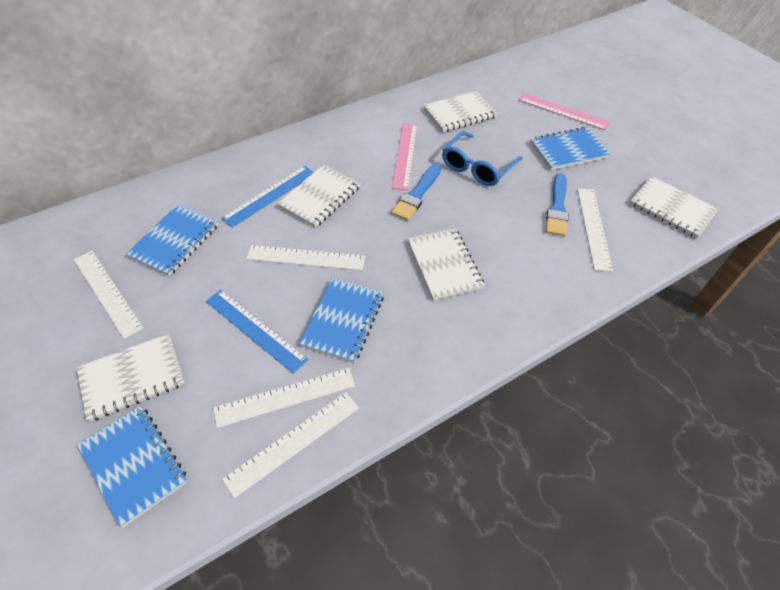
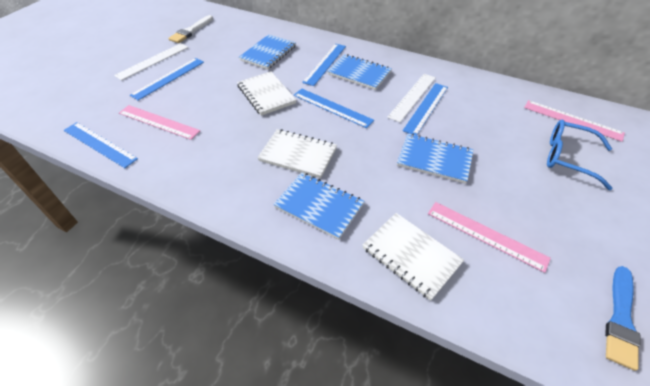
blue brush: [391,164,441,221] [546,173,569,236] = 2 -> [605,266,640,371] = 1
blue ruler: [206,290,308,374] [221,166,314,228] = 2 -> [64,122,138,168] [130,58,204,101] [294,89,374,128] [302,44,346,86] [403,83,448,136] = 5
pink ruler: [392,123,417,190] [518,93,610,130] = 2 -> [119,105,200,140] [428,202,551,273] [524,100,625,142] = 3
white brush: none = 0 -> [169,15,213,43] = 1
white notebook: [76,333,185,421] [277,164,361,228] [407,228,485,301] [423,91,498,132] [630,176,719,239] = 5 -> [237,71,296,116] [257,129,337,178] [363,213,464,301] = 3
white ruler: [74,251,143,339] [213,368,355,428] [222,392,359,498] [246,245,365,271] [577,189,613,271] = 5 -> [114,43,188,81] [387,74,436,122] = 2

